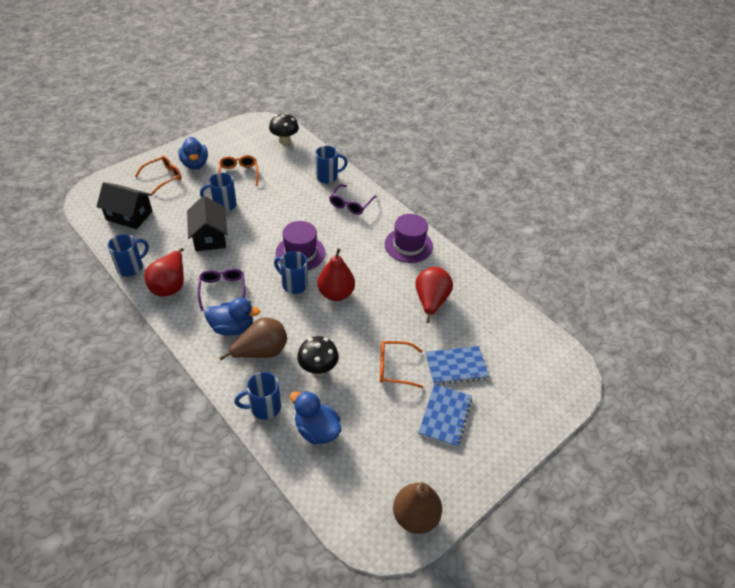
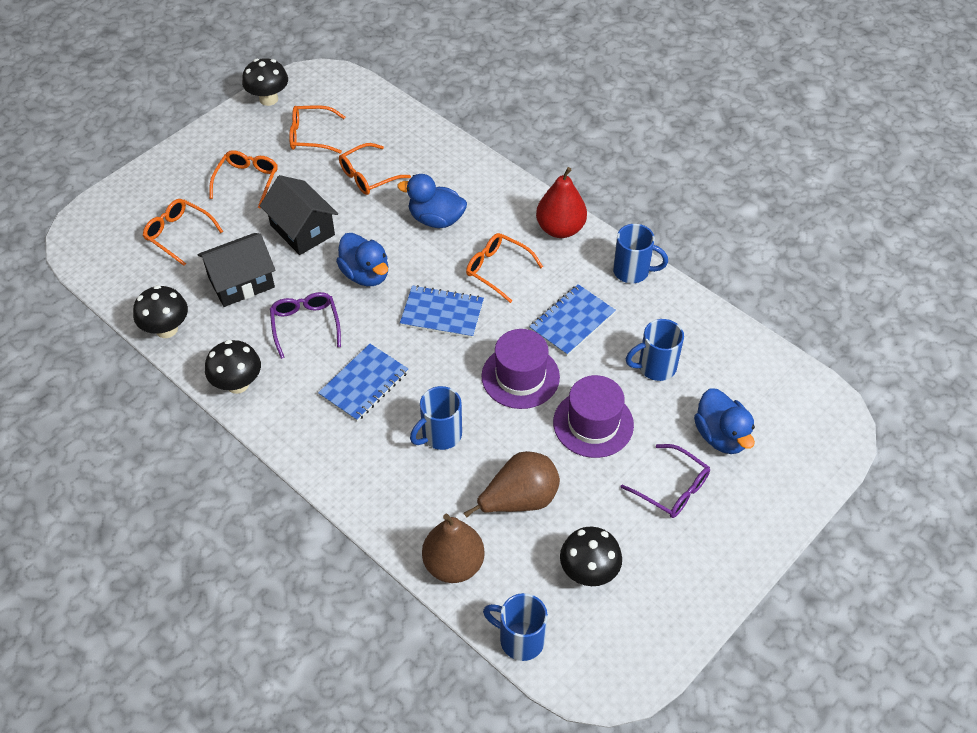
black mushroom: [269,113,299,144] [297,336,339,376] = 2 -> [133,285,188,338] [205,340,261,394] [242,58,288,106] [560,527,622,586] = 4
blue mug: [108,234,149,277] [200,173,237,212] [234,372,281,420] [274,251,308,294] [315,146,348,183] = 5 -> [410,386,462,450] [483,593,548,661] [613,224,668,283] [626,319,684,381] = 4
blue notebook: [418,384,472,447] [425,346,489,385] = 2 -> [318,344,408,422] [400,285,484,338] [529,284,616,356] = 3
orange glasses: [135,156,182,195] [218,155,259,186] [380,341,423,388] = 3 -> [143,199,223,266] [209,150,278,209] [289,105,345,154] [339,143,411,195] [466,233,543,303] = 5
red pear: [144,248,184,296] [317,248,355,301] [415,267,453,323] = 3 -> [536,167,587,238] = 1

